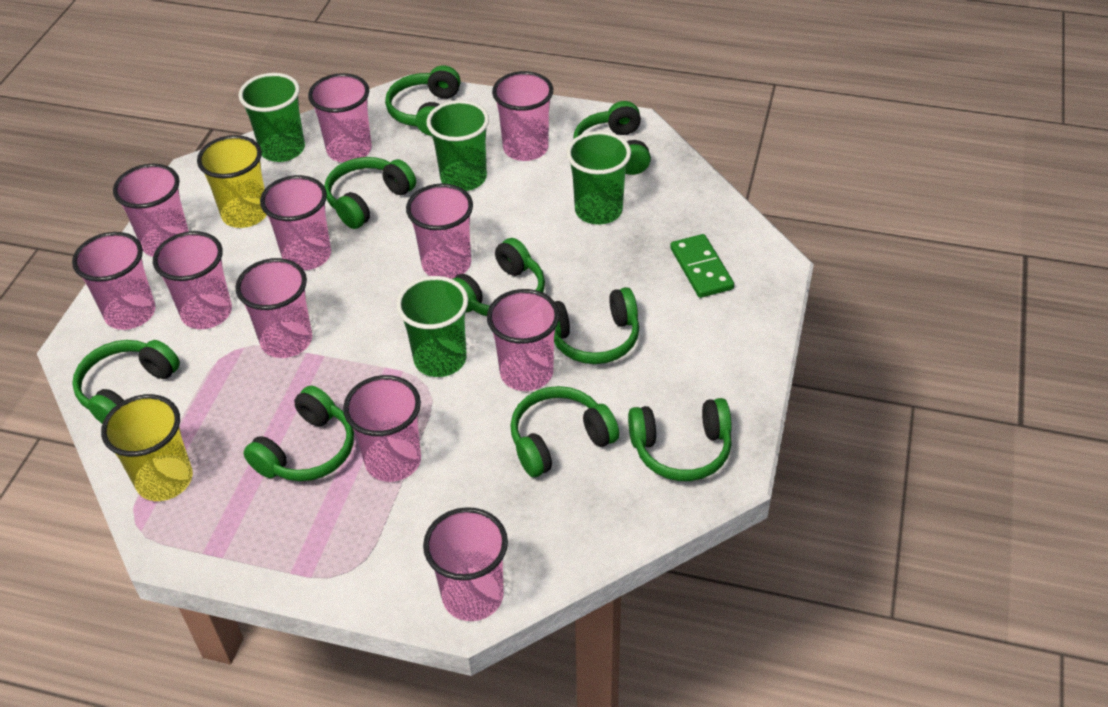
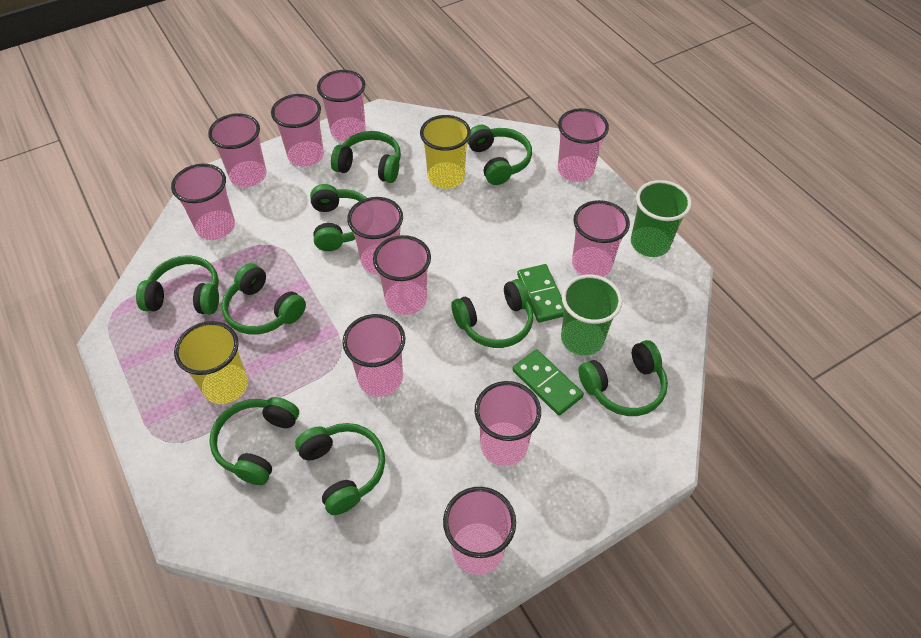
green cup: [238,73,305,162] [396,276,468,377] [427,100,489,191] [566,131,631,225] = 4 -> [561,275,623,356] [631,180,692,257] = 2
green domino: [670,234,734,298] = 1 -> [512,349,584,416] [517,264,564,323] = 2

